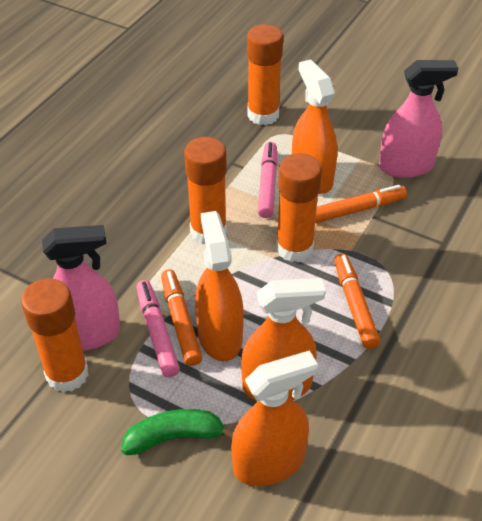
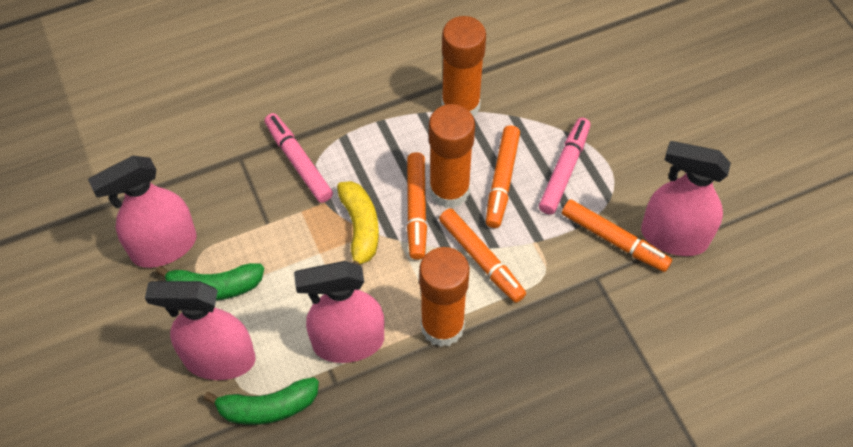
green banana: [121,409,234,455] = 1 -> [156,263,264,300] [204,377,319,425] = 2
orange glue stick: [21,278,88,393] [184,137,227,245] [247,24,283,125] [276,153,322,262] = 4 -> [419,247,470,347] [429,104,475,208] [442,16,486,117] = 3
orange marker: [161,269,202,366] [315,185,407,223] [334,254,380,349] = 3 -> [407,152,427,260] [439,208,526,303] [486,125,520,228] [562,200,672,272] = 4
orange spray bottle: [195,211,244,361] [231,350,318,486] [241,278,325,401] [292,59,338,194] = 4 -> none = 0
pink spray bottle: [42,225,120,350] [379,60,459,178] = 2 -> [88,156,197,268] [145,281,255,380] [294,261,384,363] [641,141,731,256] = 4
yellow banana: none = 0 -> [337,181,379,265] = 1

